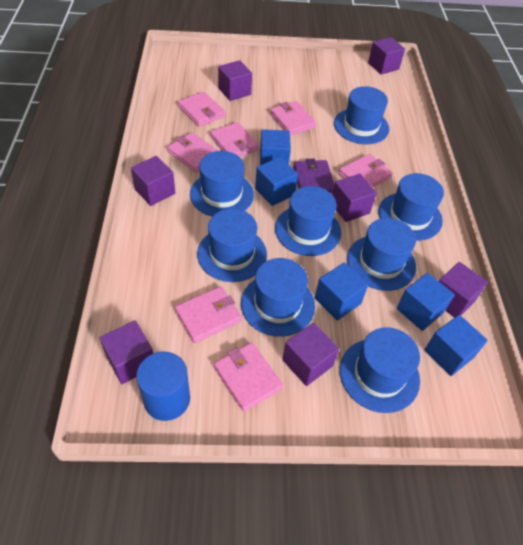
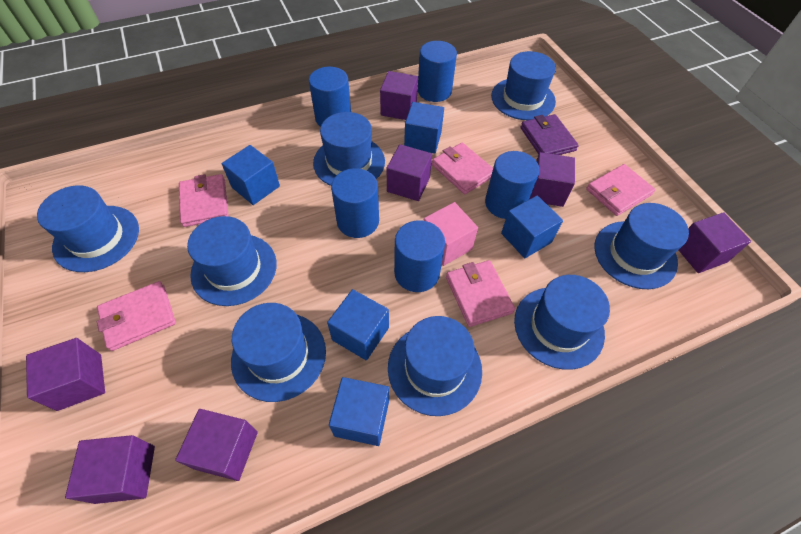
blue cylinder: [136,352,190,421] = 1 -> [309,67,351,127] [331,168,379,238] [394,220,445,292] [418,41,457,102] [485,151,540,219] = 5
pink cube: none = 0 -> [423,202,478,266] = 1
pink wallet: [167,132,219,172] [175,286,242,343] [178,92,225,127] [210,122,259,157] [214,342,283,412] [270,101,317,136] [338,154,393,187] = 7 -> [97,281,176,351] [179,174,229,227] [432,143,493,194] [446,260,515,327] [586,164,655,216] = 5

